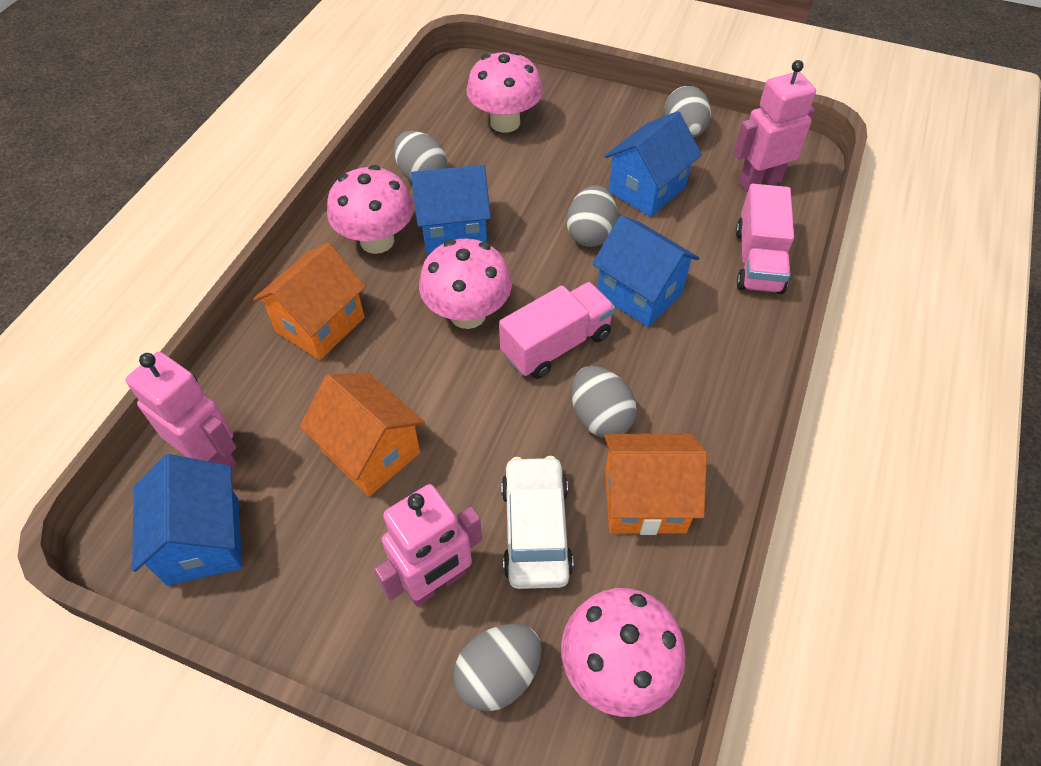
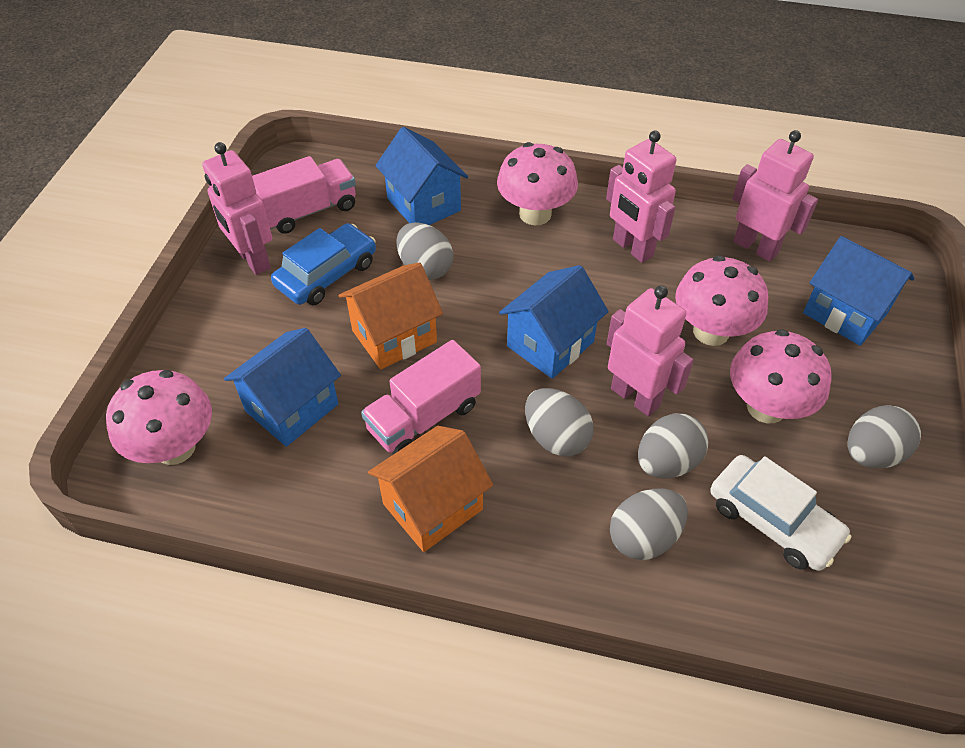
blue car: none = 0 -> [271,223,376,305] = 1
orange house: [253,242,366,360] [300,372,425,497] [604,434,707,535] = 3 -> [339,263,443,369] [368,426,493,552] = 2
pink robot: [125,352,237,470] [374,484,482,606] [734,60,816,192] = 3 -> [202,142,272,275] [606,131,676,263] [607,285,694,417] [732,130,818,261] = 4

